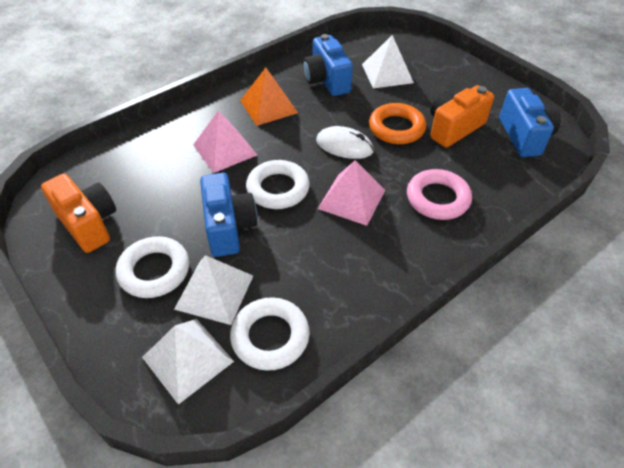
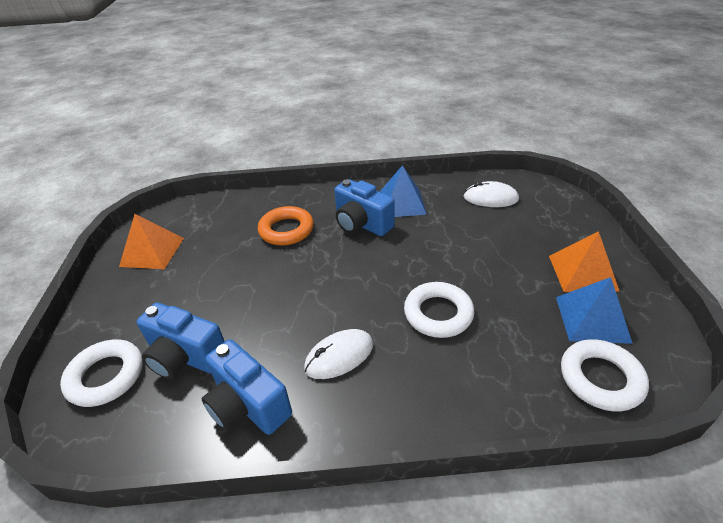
blue pyramid: none = 0 -> [380,165,427,217] [556,277,633,344] = 2
orange camera: [41,173,116,253] [430,85,494,148] = 2 -> none = 0
orange pyramid: [240,68,298,126] = 1 -> [119,214,184,269] [549,231,620,292] = 2
pink pyramid: [193,110,257,173] [318,160,385,226] = 2 -> none = 0
pink ring: [407,169,472,220] = 1 -> none = 0
white mouse: [316,126,374,159] = 1 -> [304,329,373,379] [464,181,519,207] = 2
white pyramid: [142,319,234,405] [174,255,253,325] [362,35,414,88] = 3 -> none = 0

